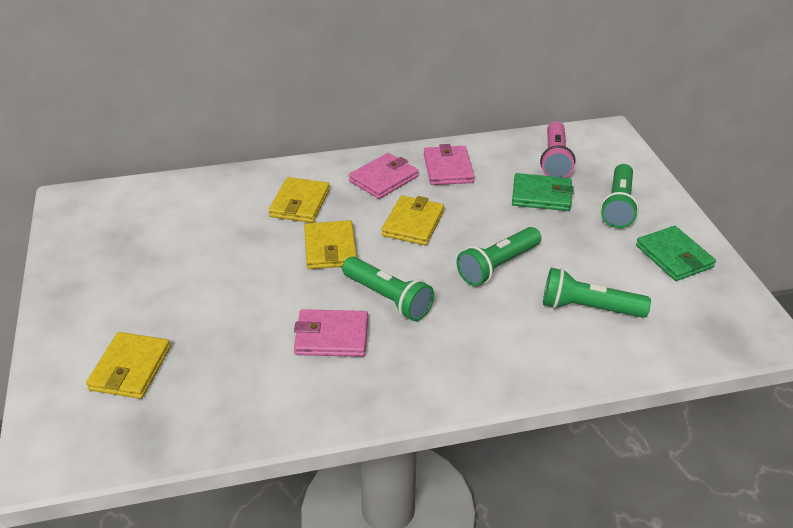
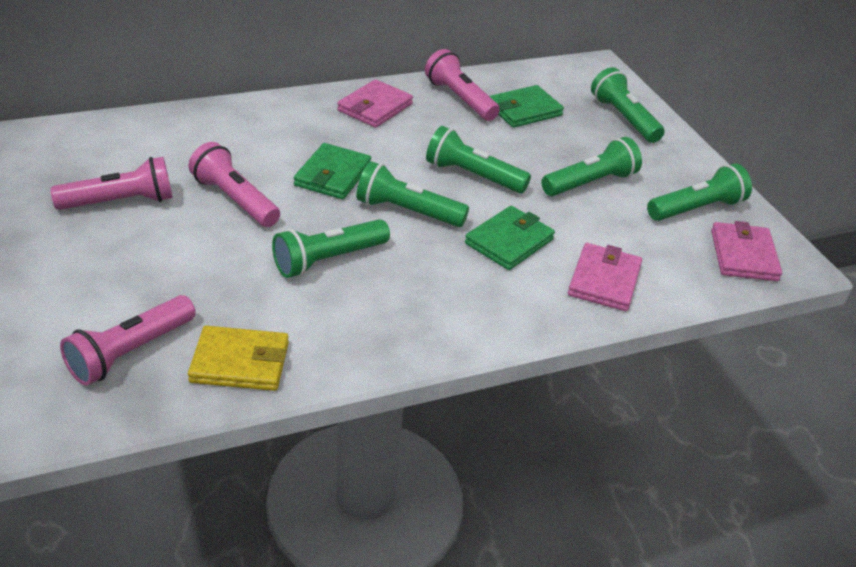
green flashlight: [342,257,434,321] [457,227,541,286] [543,268,651,318] [600,164,639,228] = 4 -> [272,219,390,278] [356,161,469,227] [426,126,531,193] [541,137,642,196] [591,67,665,143] [647,163,752,221] = 6
green wallet: [512,173,574,211] [636,226,716,281] = 2 -> [294,143,371,199] [465,206,555,270] [489,85,564,128] = 3
pink flashlight: [540,121,575,178] = 1 -> [50,157,172,210] [60,295,196,386] [188,142,280,227] [425,49,500,121] = 4
yellow wallet: [86,332,171,399] [269,177,330,223] [304,220,357,269] [382,195,444,245] = 4 -> [188,326,289,391] = 1

